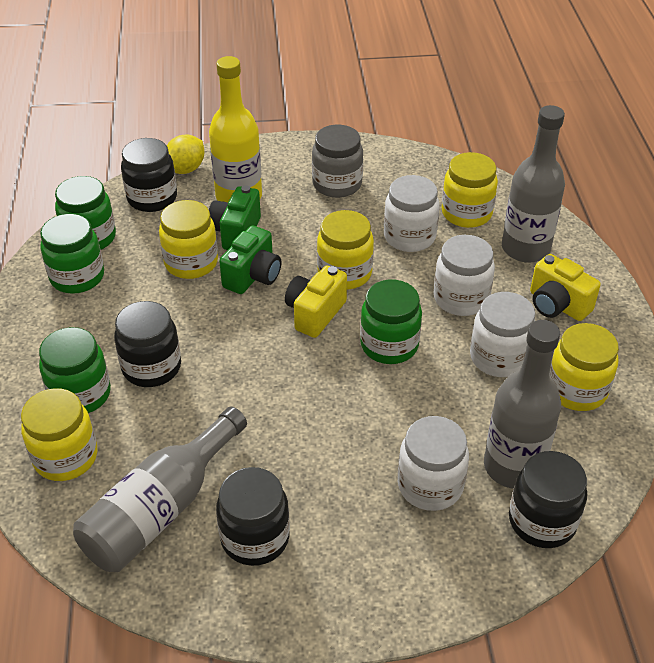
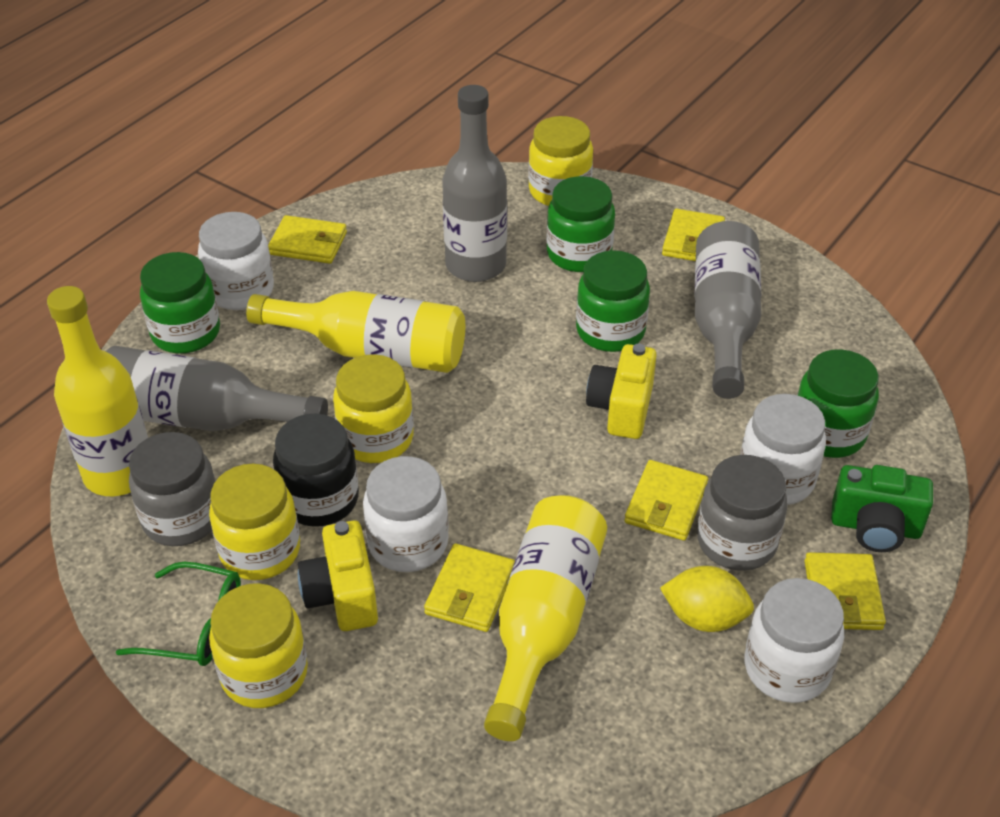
black jar: [114,301,181,387] [121,138,177,212] [216,467,290,566] [509,451,587,548] = 4 -> [273,414,359,527] = 1
green camera: [209,185,261,250] [219,225,282,294] = 2 -> [831,465,933,552] = 1
green glasses: none = 0 -> [116,561,241,666] = 1
grey jar: [312,125,363,198] = 1 -> [129,432,216,546] [697,455,788,571] = 2
yellow bottle: [209,56,262,202] = 1 -> [47,286,148,496] [246,291,465,373] [484,495,607,741] = 3
yellow jar: [21,388,97,481] [159,200,218,279] [317,210,374,290] [442,152,498,228] [549,323,619,411] = 5 -> [209,464,300,580] [209,583,308,708] [333,354,414,463] [528,116,593,206] = 4
yellow wallet: none = 0 -> [268,215,347,264] [424,544,515,632] [625,460,708,541] [662,209,725,261] [805,552,886,630] = 5

